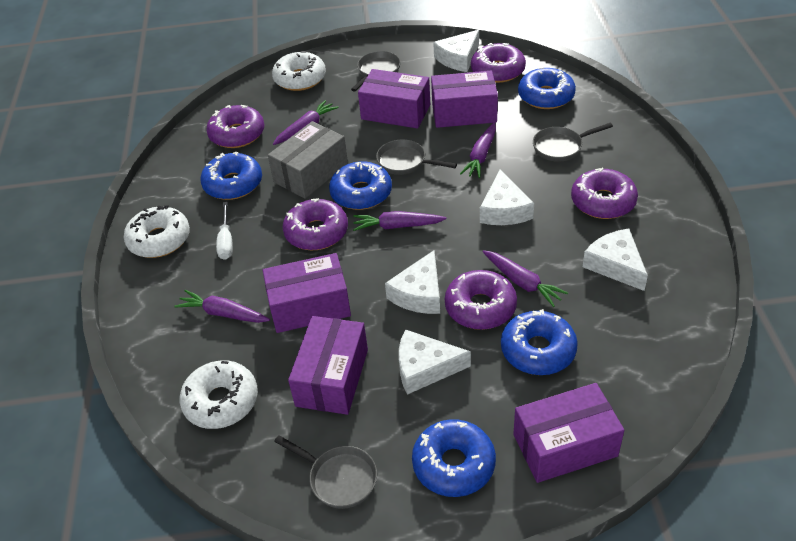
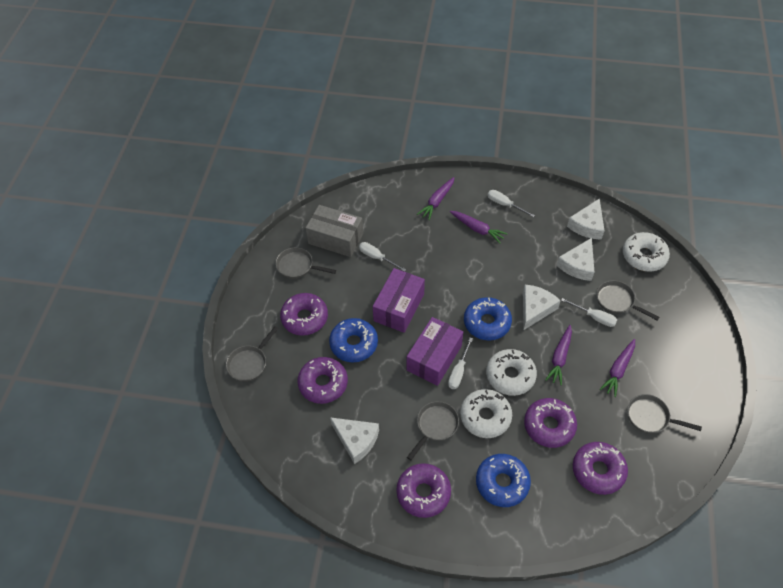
blue donut: [200,152,262,200] [329,161,392,210] [412,419,496,497] [501,309,578,375] [518,67,576,109] = 5 -> [329,318,378,362] [464,297,512,340] [476,454,531,507] = 3
grey pan: [274,435,377,509] [351,51,400,92] [376,139,457,175] [533,123,613,162] = 4 -> [226,326,279,382] [276,247,336,279] [407,401,459,460] [597,280,659,320] [627,394,702,433] = 5
purple box: [263,253,351,333] [288,316,368,415] [358,69,430,128] [431,71,498,128] [513,383,624,483] = 5 -> [373,268,425,333] [407,317,463,386] = 2
purple carrot: [174,290,270,323] [273,100,339,145] [353,211,447,231] [460,122,496,178] [482,250,568,307] = 5 -> [417,177,455,220] [450,211,508,244] [545,325,572,385] [600,339,635,397] = 4
white cheese: [385,250,440,314] [399,329,471,395] [433,30,479,72] [480,170,534,225] [583,229,648,291] = 5 -> [330,417,379,464] [523,285,561,330] [557,238,594,281] [567,198,605,240] = 4
white screwdriver: [216,202,233,260] = 1 -> [359,242,406,272] [448,337,473,389] [488,190,535,217] [561,298,617,327] = 4

